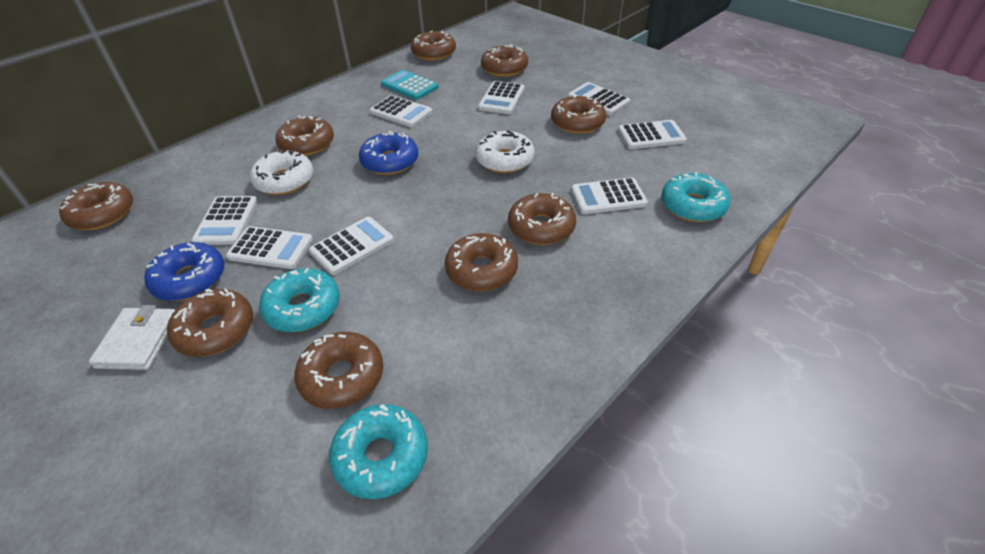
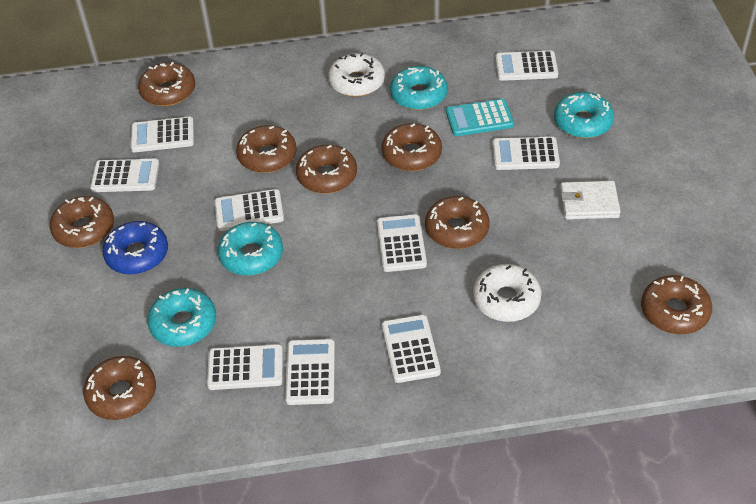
blue donut: [144,242,224,301] [359,131,418,175] = 2 -> [102,221,168,275] = 1
brown donut: [59,182,133,230] [167,288,253,357] [276,116,334,156] [294,332,383,409] [411,31,456,61] [445,233,518,291] [481,45,528,77] [508,193,576,245] [551,95,606,134] = 9 -> [50,196,114,248] [83,356,156,420] [138,62,195,106] [236,125,297,173] [296,145,357,194] [382,123,442,171] [425,196,489,249] [641,275,712,334] = 8
turquoise donut: [259,268,340,332] [329,404,428,499] [661,172,731,222] = 3 -> [147,288,216,347] [218,222,283,276] [390,66,448,110] [554,92,614,138] = 4
white calculator: [192,196,258,245] [226,226,313,269] [309,217,394,275] [370,95,432,127] [478,81,524,114] [568,82,630,116] [571,177,648,214] [618,120,687,149] = 8 -> [90,159,159,192] [131,117,194,152] [207,344,283,390] [215,189,284,231] [285,339,335,405] [377,214,427,272] [382,315,441,383] [493,137,560,170] [495,51,558,81] = 9

